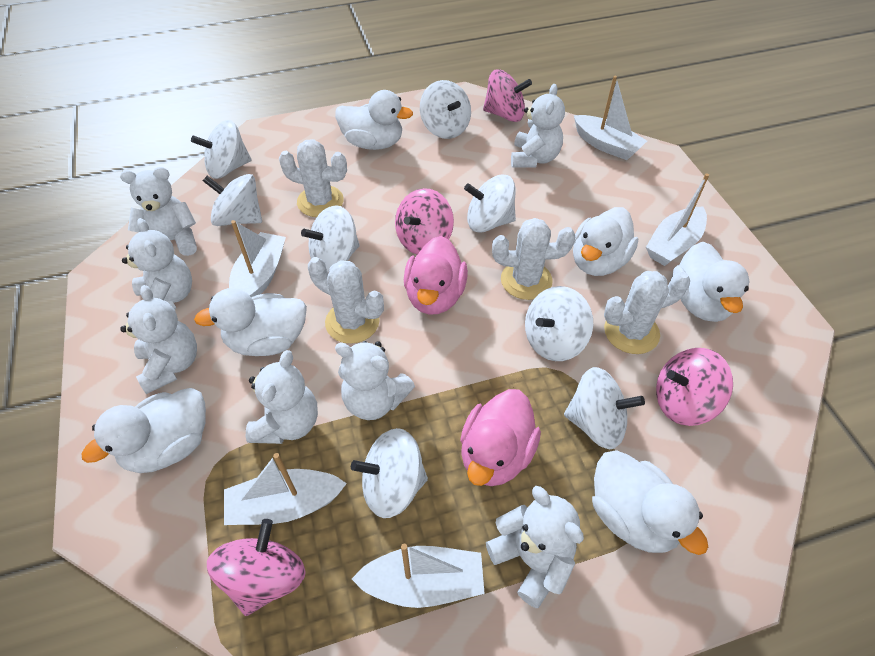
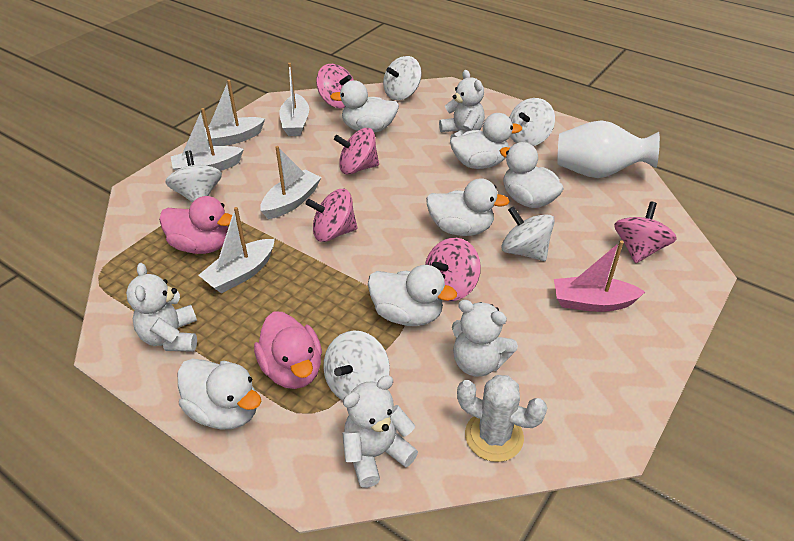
pink boat: none = 0 -> [554,241,645,312] = 1
pink spinning top: [207,519,306,616] [395,188,454,255] [483,69,532,122] [656,348,733,426] = 4 -> [306,189,358,242] [316,64,354,108] [334,128,379,175] [425,238,481,301] [614,202,677,263] = 5
white cactus: [279,139,347,217] [308,257,384,344] [492,218,575,300] [604,271,690,354] = 4 -> [457,375,547,462] = 1
white spinning top: [191,120,251,179] [203,174,262,226] [301,205,360,273] [351,428,428,518] [420,80,471,139] [464,175,516,233] [525,286,593,361] [564,367,645,449] = 8 -> [165,150,222,202] [323,331,390,401] [383,56,422,100] [502,206,555,261] [509,98,555,146] = 5
white teddy bear: [120,167,197,256] [120,285,197,394] [122,218,192,309] [246,350,318,444] [335,341,415,420] [486,486,584,608] [511,84,565,168] = 7 -> [126,263,197,352] [342,375,418,488] [439,70,485,139] [452,299,518,377] = 4
white vase: none = 0 -> [557,120,660,178] = 1

